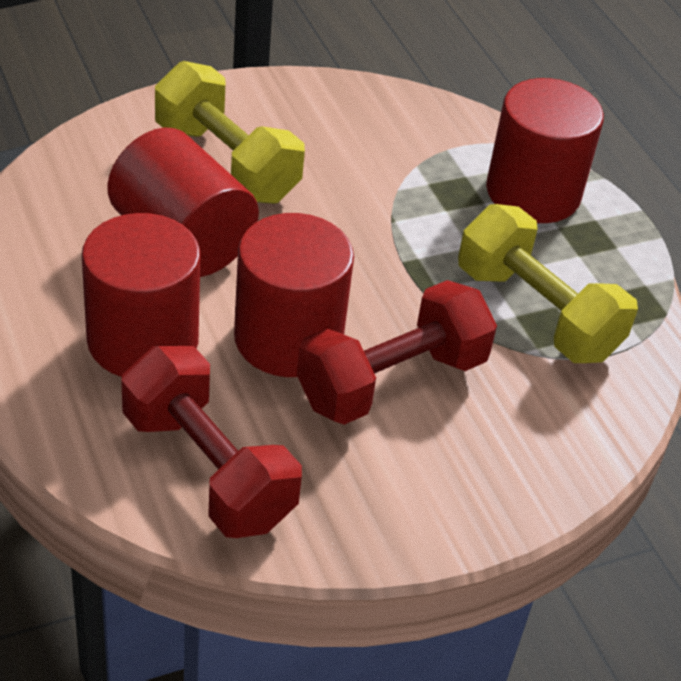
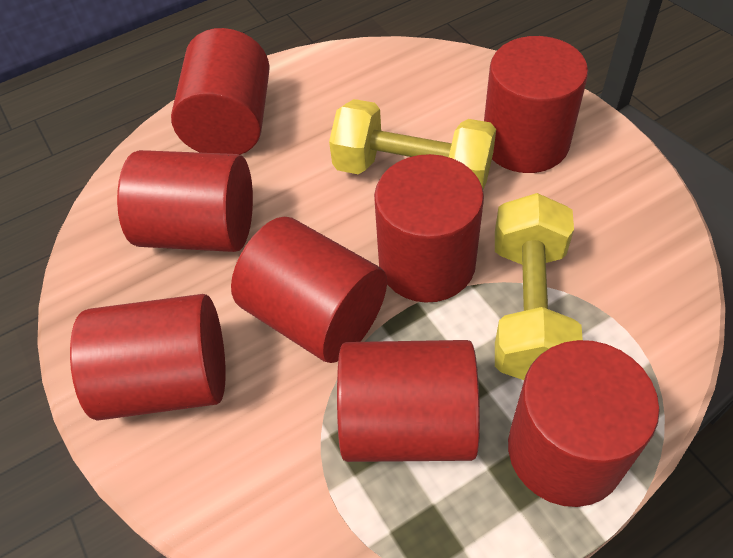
red cylinder: [82,213,200,377] [107,128,259,277] [234,213,354,377] [486,78,604,223] = 4 -> [70,294,226,421] [117,150,253,252] [171,28,270,155] [231,217,387,363] [337,340,480,462] [374,154,484,303] [484,36,588,173] [508,340,660,507] = 8
red dumbbell: [121,346,302,538] [297,280,497,425] = 2 -> none = 0

